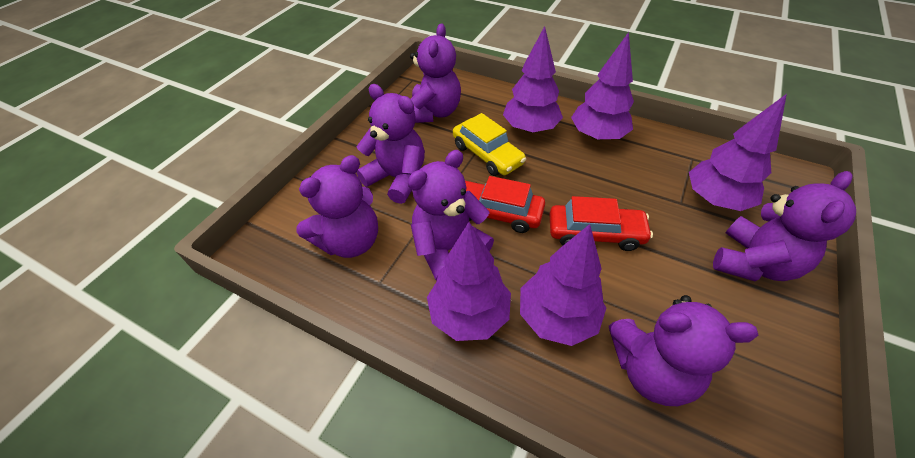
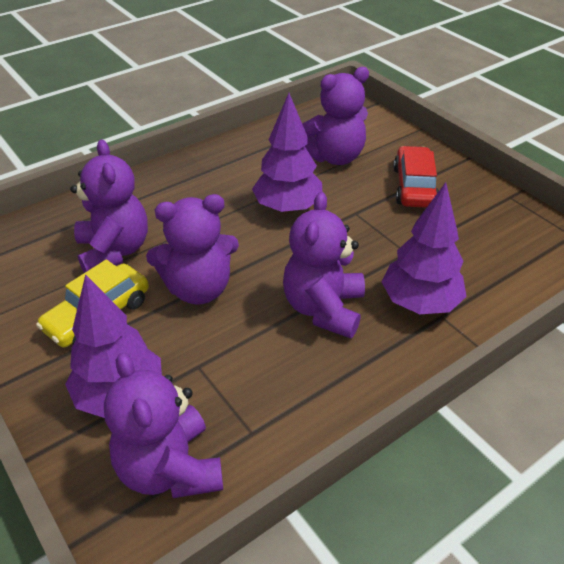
purple teddy bear: [296,155,378,258] [357,84,425,204] [407,150,494,281] [410,24,461,123] [609,295,758,406] [713,171,856,281] = 6 -> [70,139,148,273] [104,352,223,498] [146,194,239,305] [283,192,365,338] [302,67,369,165] = 5
purple tree: [427,222,511,341] [503,26,563,133] [520,224,606,346] [571,32,634,141] [689,94,787,211] = 5 -> [65,274,162,418] [252,93,322,214] [382,182,467,314] = 3
red car: [465,176,545,233] [550,196,653,251] = 2 -> [393,146,439,208] = 1

